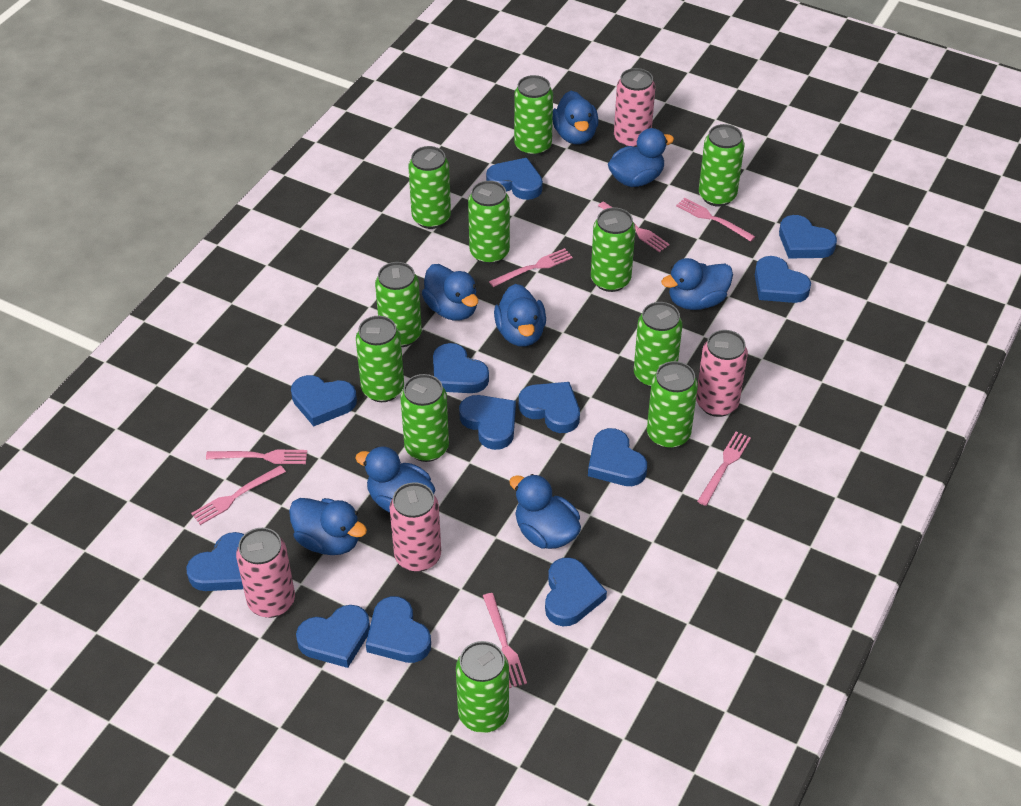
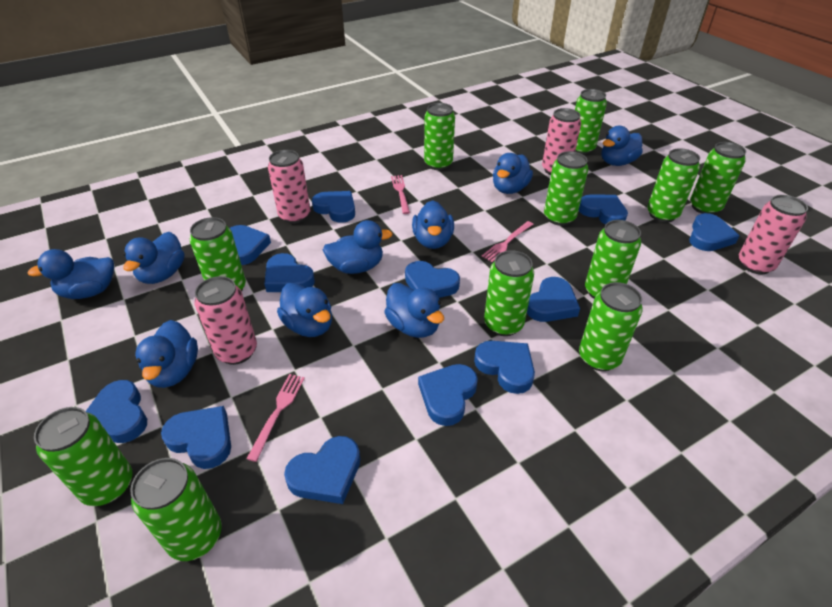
blue duck: [289,498,367,555] [355,447,435,513] [422,264,478,321] [494,284,546,347] [510,474,581,549] [553,91,598,144] [608,128,674,187] [661,258,733,310] = 8 -> [28,249,114,299] [123,232,185,284] [135,320,198,388] [277,283,332,337] [323,220,393,274] [384,283,444,338] [412,200,454,249] [493,153,533,194] [601,126,643,166] = 9
pink fork: [191,465,286,525] [206,450,307,464] [483,593,527,688] [489,248,573,287] [598,201,670,252] [676,198,756,241] [697,432,751,506] = 7 -> [247,374,305,462] [391,175,410,214] [481,221,534,262] = 3

